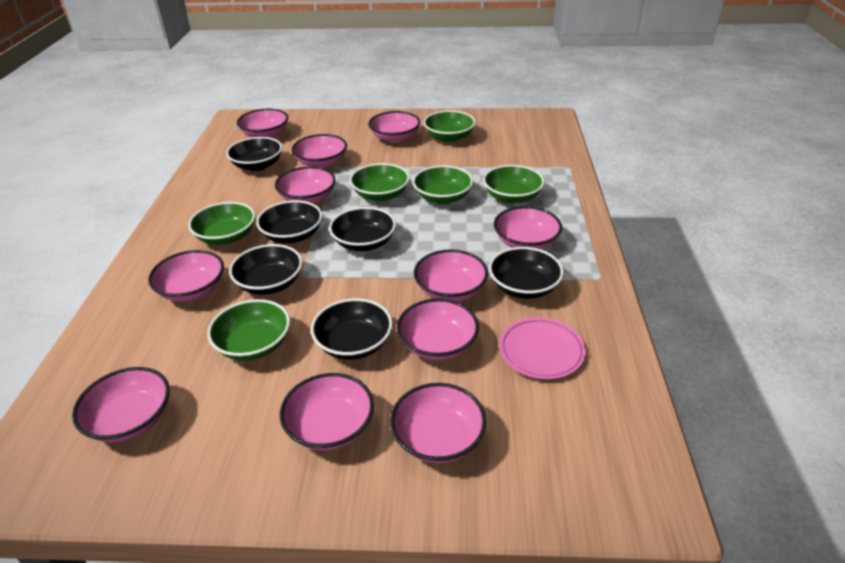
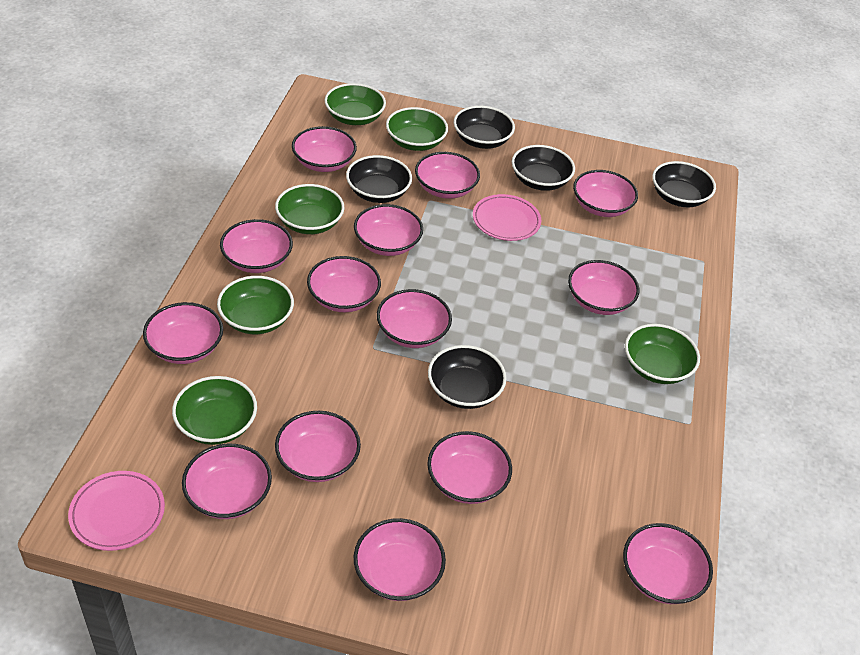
black bowl: [226,137,283,171] [229,244,303,295] [256,200,322,243] [311,298,393,360] [329,207,396,251] [489,247,564,299] = 6 -> [346,155,412,203] [428,345,507,409] [454,106,515,149] [512,145,575,191] [652,161,716,207] = 5
pink bowl: [72,367,170,442] [148,250,224,302] [237,109,288,138] [275,167,336,204] [280,373,374,450] [292,134,347,168] [368,111,420,143] [390,383,486,463] [397,299,479,361] [414,249,488,302] [494,206,562,249] = 11 -> [143,302,223,364] [182,444,272,519] [220,219,293,273] [275,411,361,482] [292,126,357,172] [307,256,381,312] [354,204,423,256] [354,518,446,601] [377,289,452,348] [415,152,480,199] [427,431,512,504] [568,260,639,315] [573,170,638,217] [623,523,713,604] = 14
pink plate: [499,317,586,379] = 1 -> [68,471,165,551] [473,194,541,241] = 2

